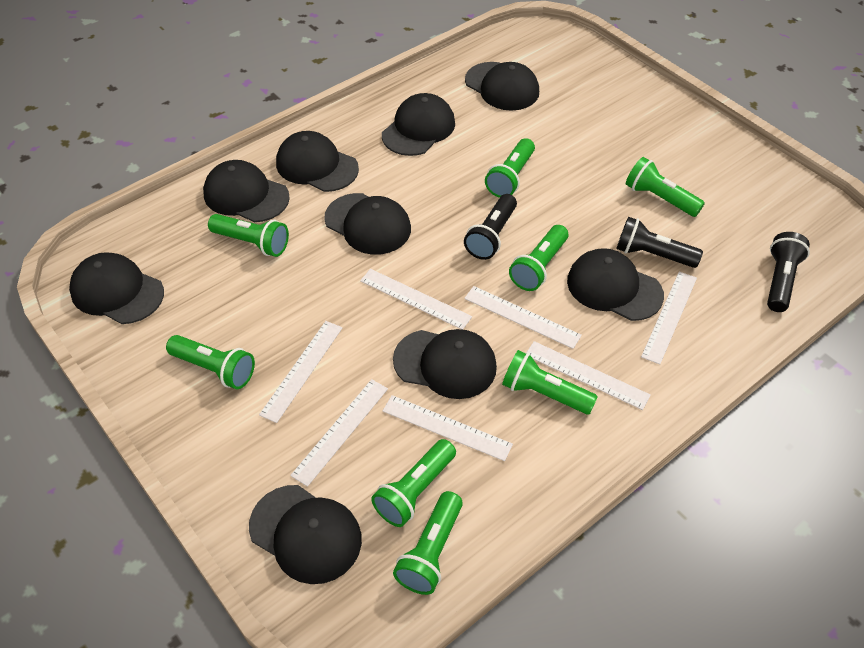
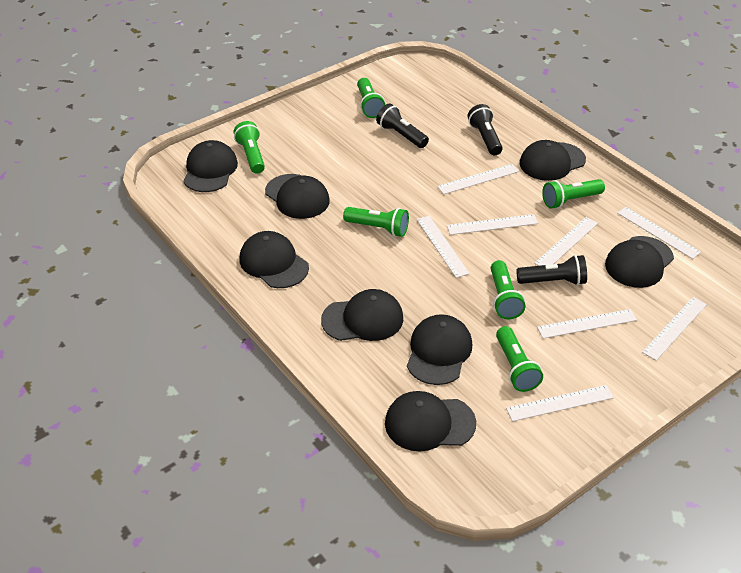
black cap: [69,252,164,324] [203,160,290,222] [249,485,362,584] [276,131,359,192] [324,193,411,255] [382,93,455,156] [393,329,497,399] [465,62,539,111] [567,248,664,321] = 9 -> [183,140,238,192] [240,231,309,288] [265,174,330,219] [321,289,403,341] [385,391,476,451] [407,314,472,385] [520,140,586,181] [605,236,674,288] = 8
green flashlight: [166,335,255,389] [208,214,289,257] [371,439,456,527] [393,491,463,595] [485,138,535,198] [502,350,598,414] [509,225,568,291] [626,157,705,217] = 8 -> [233,121,265,174] [343,207,409,237] [357,78,385,118] [491,260,525,319] [496,326,543,392] [542,179,605,209] = 6
white ruler: [259,321,342,423] [290,379,388,487] [360,269,472,330] [383,395,513,461] [464,286,582,349] [526,341,651,410] [641,271,697,364] = 7 -> [417,216,470,278] [437,164,519,195] [447,214,538,235] [506,385,614,422] [534,217,598,266] [537,309,637,339] [617,207,701,259] [642,297,707,361] = 8

